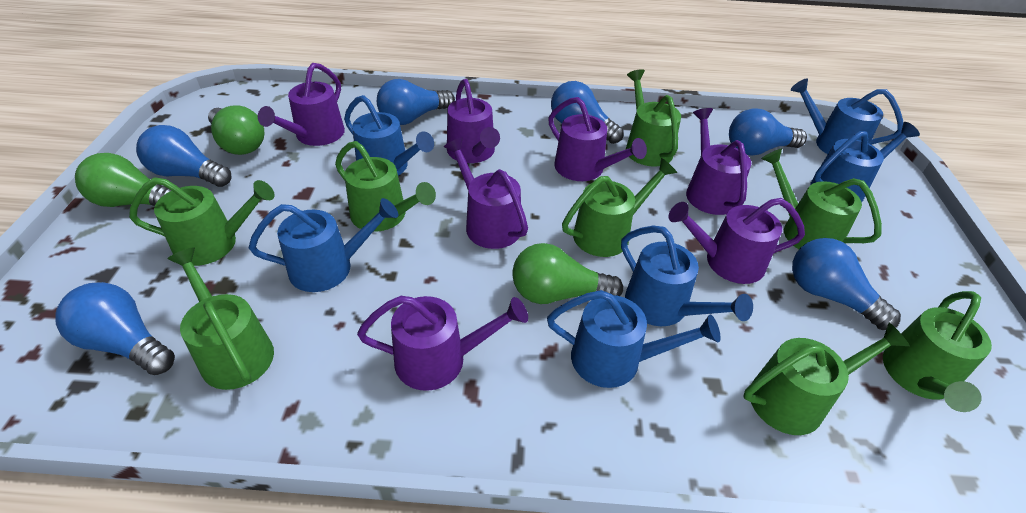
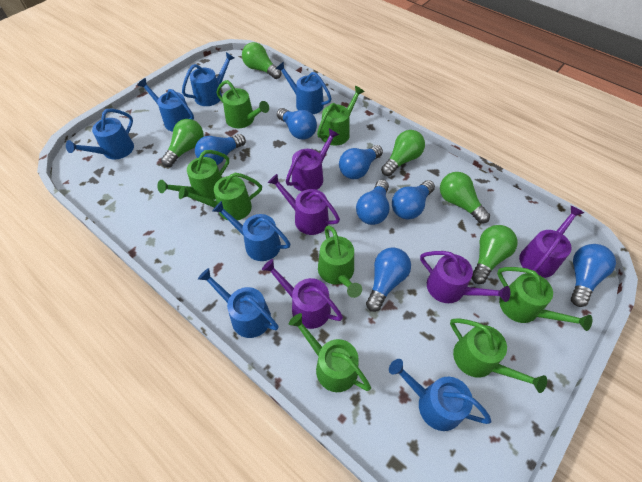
blue light bulb: [55,282,175,375] [136,125,231,187] [377,79,455,125] [551,81,624,144] [729,108,807,156] [792,238,901,330] = 6 -> [195,134,246,165] [277,108,317,139] [339,145,383,179] [356,180,389,225] [366,247,411,312] [392,180,435,220] [571,244,616,307] = 7
blue watering can: [249,198,398,292] [344,95,434,176] [547,290,721,388] [621,225,753,326] [791,78,903,154] [811,122,920,202] = 6 -> [66,109,134,160] [137,78,194,132] [182,52,234,106] [198,268,278,338] [212,201,290,261] [276,62,332,114] [389,359,491,431] = 7
green light bulb: [75,153,171,207] [208,105,264,155] [512,243,623,304] = 3 -> [161,119,204,167] [242,42,282,79] [381,130,425,176] [440,172,490,223] [472,225,518,284] = 5
purple watering can: [258,63,345,146] [357,296,528,391] [444,137,528,249] [447,79,500,163] [548,97,647,181] [668,198,805,284] [686,108,751,215] = 7 -> [262,259,343,329] [268,174,340,235] [286,129,339,191] [420,251,511,303] [519,206,584,278] = 5

